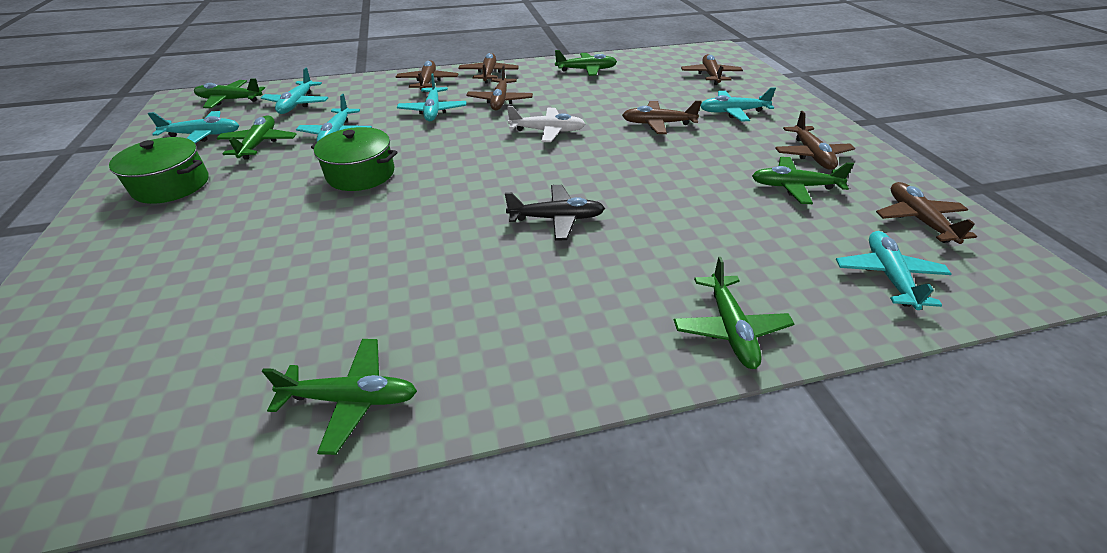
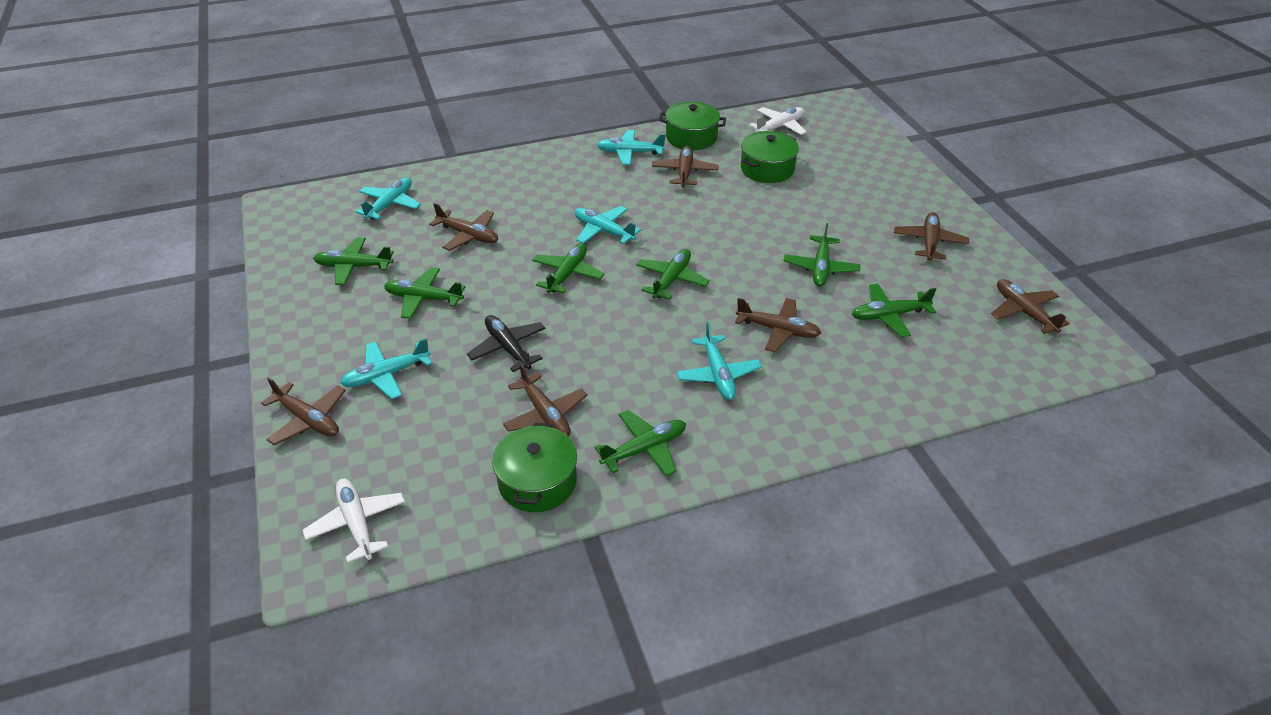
green plane: [194,78,265,108] [217,115,296,159] [262,339,417,455] [555,50,617,76] [674,257,794,369] [752,157,854,204] = 6 -> [313,237,394,285] [384,267,466,319] [532,243,605,294] [595,410,686,476] [636,249,710,300] [784,223,861,287] [852,284,936,337] = 7
green pot: [109,137,208,204] [311,127,397,191] = 2 -> [492,422,577,512] [659,101,726,150] [741,131,799,183] = 3
turquoise plane: [148,111,239,143] [261,68,328,114] [296,94,372,141] [397,73,466,121] [700,87,776,122] [836,231,951,310] = 6 -> [340,338,432,399] [355,178,421,220] [574,206,641,244] [597,130,666,165] [676,322,762,400] = 5
white plane: [507,106,585,142] = 1 -> [302,478,405,563] [750,107,807,135] = 2

